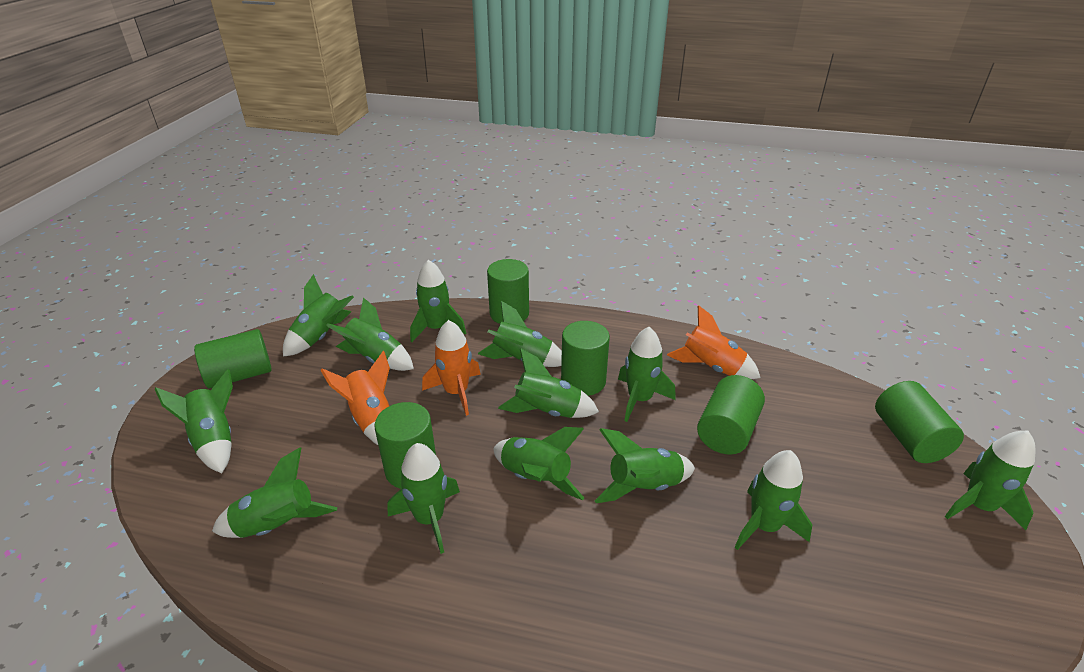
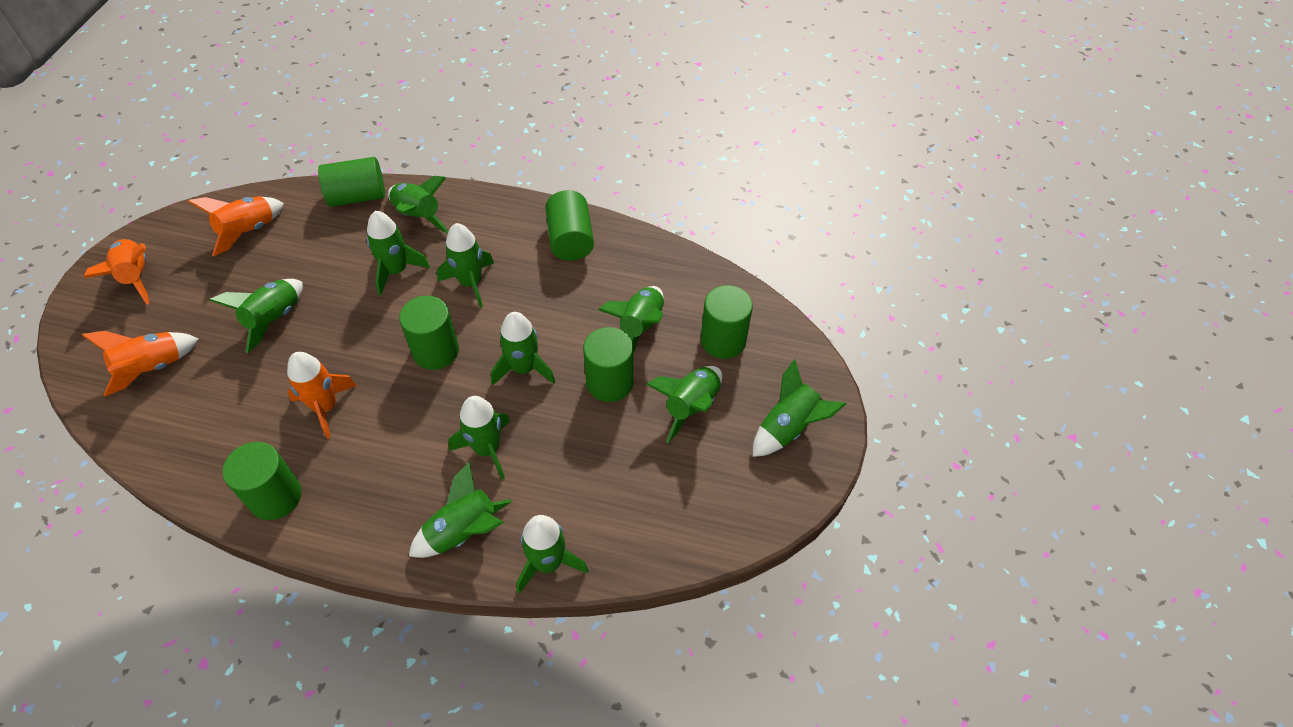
green rocket: [155,369,233,473] [212,447,337,538] [283,274,354,357] [326,297,414,371] [387,443,460,554] [410,260,466,342] [478,301,562,367] [493,427,584,500] [498,348,599,418] [595,428,695,503] [618,327,675,422] [735,450,812,550] [945,430,1035,530] = 13 -> [209,279,303,353] [367,211,430,296] [388,176,449,233] [409,462,512,558] [437,223,494,308] [448,396,511,480] [491,312,555,385] [517,515,589,594] [598,286,664,353] [646,366,722,443] [753,359,846,457] = 11
orange rocket: [320,351,390,445] [422,320,481,416] [667,305,761,379] = 3 -> [82,331,198,397] [84,239,149,304] [188,197,284,257] [287,352,357,439] = 4

